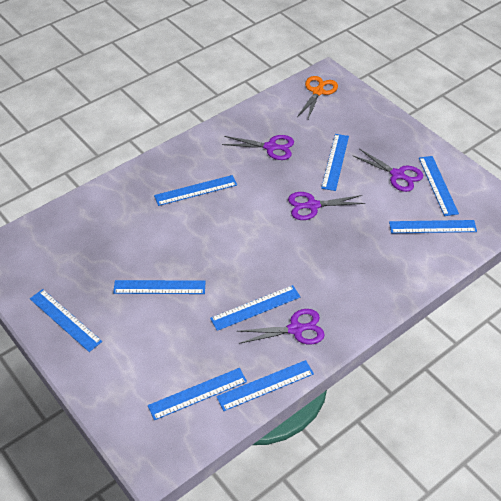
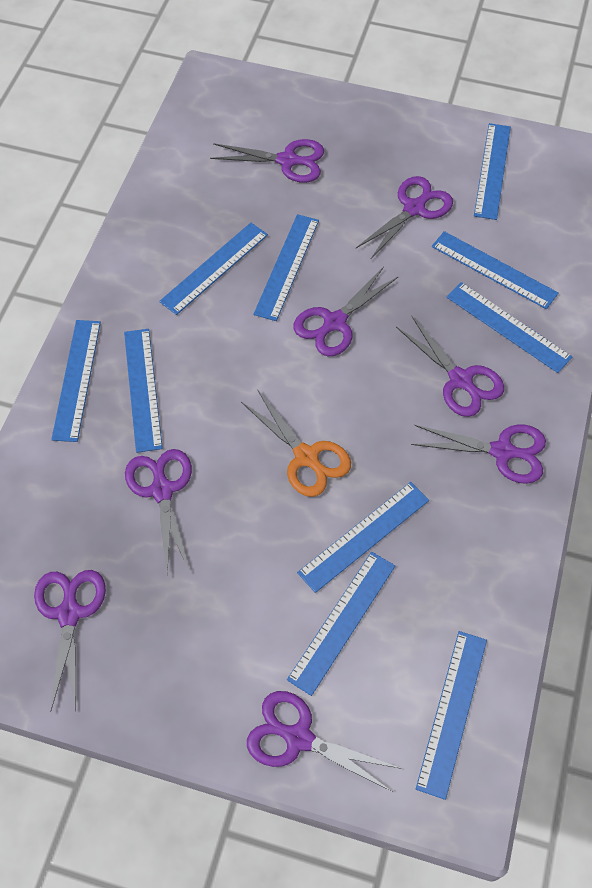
blue ruler: [30,289,102,352] [113,280,206,294] [148,368,247,420] [154,175,237,206] [210,285,300,331] [216,360,314,411] [321,134,349,191] [389,220,477,233] [419,156,459,216] = 9 -> [51,320,101,442] [124,329,163,453] [159,223,268,315] [253,214,319,321] [287,552,395,696] [297,482,429,593] [416,631,487,800] [432,231,558,309] [446,282,572,373] [474,123,511,220] = 10
purple scissors: [222,135,294,160] [238,309,325,344] [288,192,365,220] [353,149,423,192] = 4 -> [34,570,106,712] [125,449,192,574] [210,139,324,183] [247,691,402,792] [293,267,399,356] [356,176,453,260] [396,316,504,417] [411,425,546,484] = 8

